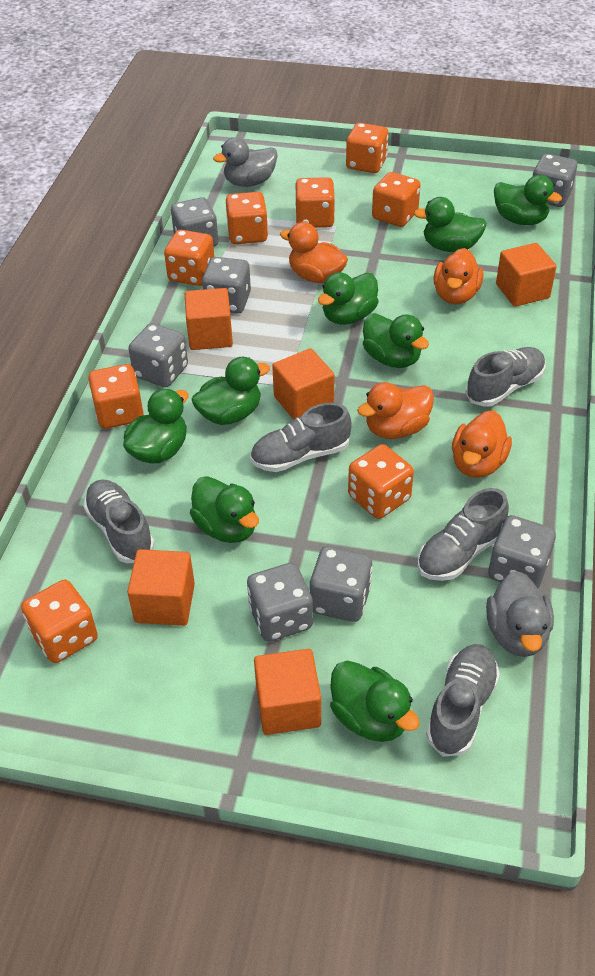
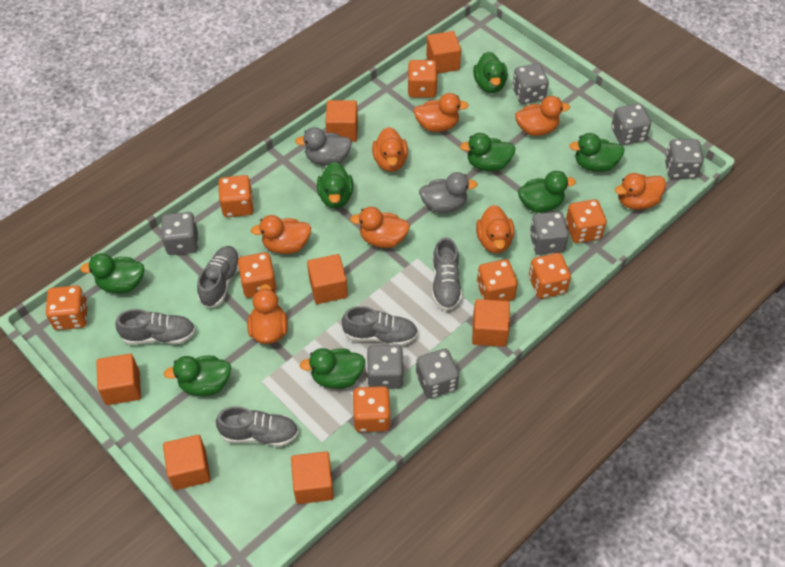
orange cube: [127,549,195,626] [185,288,233,350] [254,649,321,735] [272,348,334,420] [496,243,557,307] = 5 -> [96,354,141,405] [163,435,211,490] [291,451,334,504] [307,254,348,304] [326,100,358,142] [426,31,461,74] [472,299,510,347] = 7
orange duck: [280,222,348,283] [357,382,434,439] [433,248,483,304] [452,410,512,478] = 4 -> [247,284,288,344] [251,215,311,254] [350,207,410,248] [372,127,408,172] [414,93,469,132] [476,205,514,253] [515,96,570,136] [615,173,666,210] = 8

